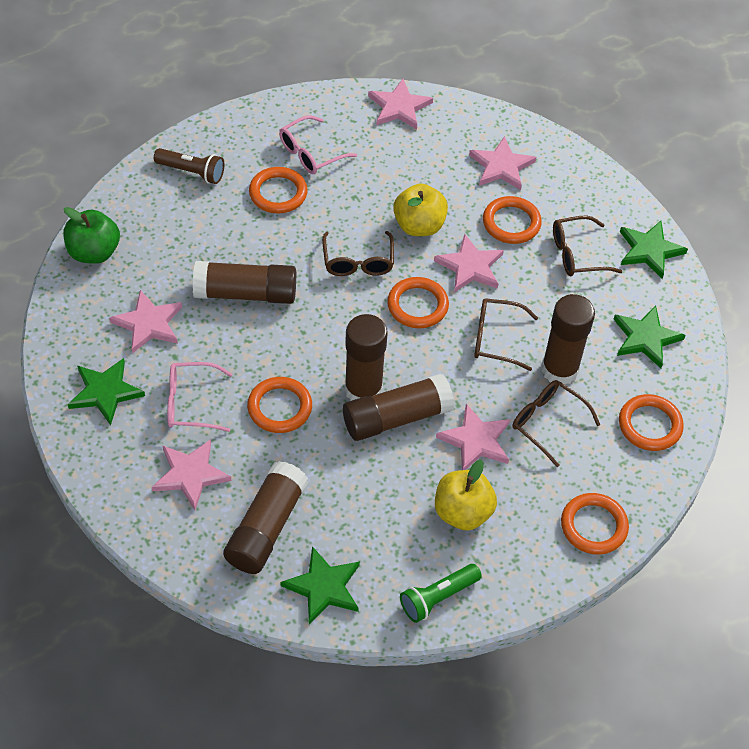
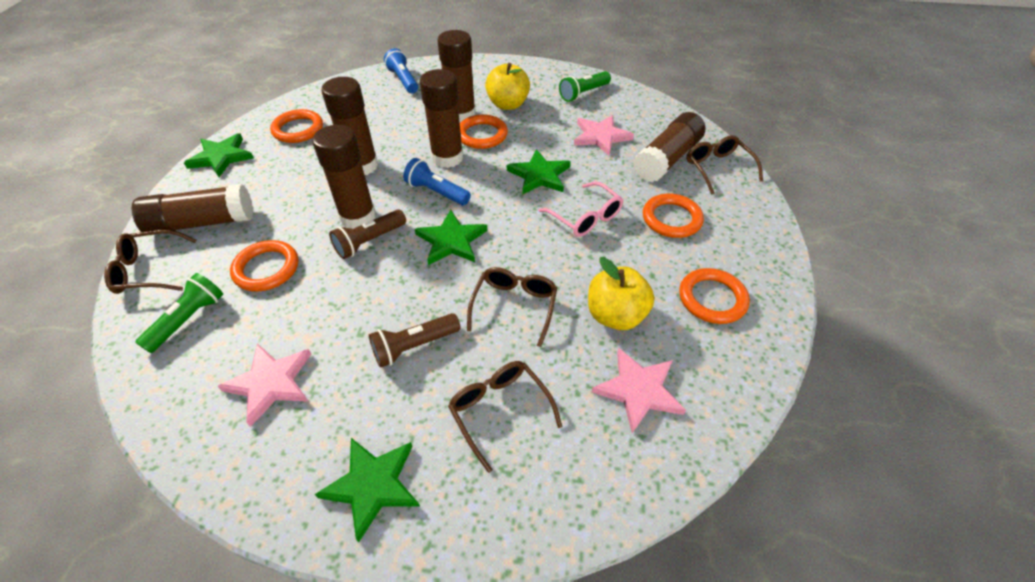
blue flashlight: none = 0 -> [384,48,418,93] [403,158,471,206] = 2
brown flashlight: [154,148,224,184] = 1 -> [329,210,406,259] [369,313,460,368] = 2
brown glue stick: [193,261,296,304] [223,461,308,574] [343,374,454,441] [344,314,388,401] [541,294,595,385] = 5 -> [131,184,253,235] [312,125,376,229] [322,77,378,175] [420,69,464,168] [437,30,476,123] [633,112,705,182] = 6
green apple: [64,207,120,264] = 1 -> none = 0
green flashlight: [400,564,482,623] = 1 -> [135,273,223,353] [559,71,611,102] = 2
orange ring: [247,377,312,433] [249,167,308,214] [387,277,449,328] [483,196,542,244] [561,493,629,555] [619,394,684,451] = 6 -> [230,240,298,292] [270,109,323,143] [460,114,508,149] [643,194,704,238] [679,268,750,324] = 5
pink glasses: [167,362,232,432] [279,115,357,174] = 2 -> [538,182,623,237] = 1
pink star: [109,290,182,354] [152,439,231,510] [368,79,433,129] [434,234,504,293] [436,404,510,470] [469,136,536,190] = 6 -> [218,344,311,427] [574,115,634,155] [592,348,686,433] = 3

